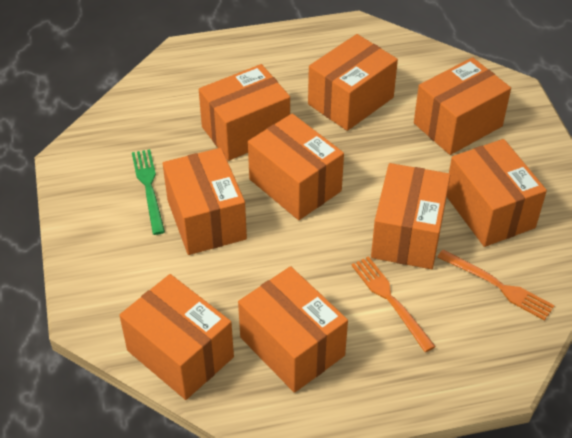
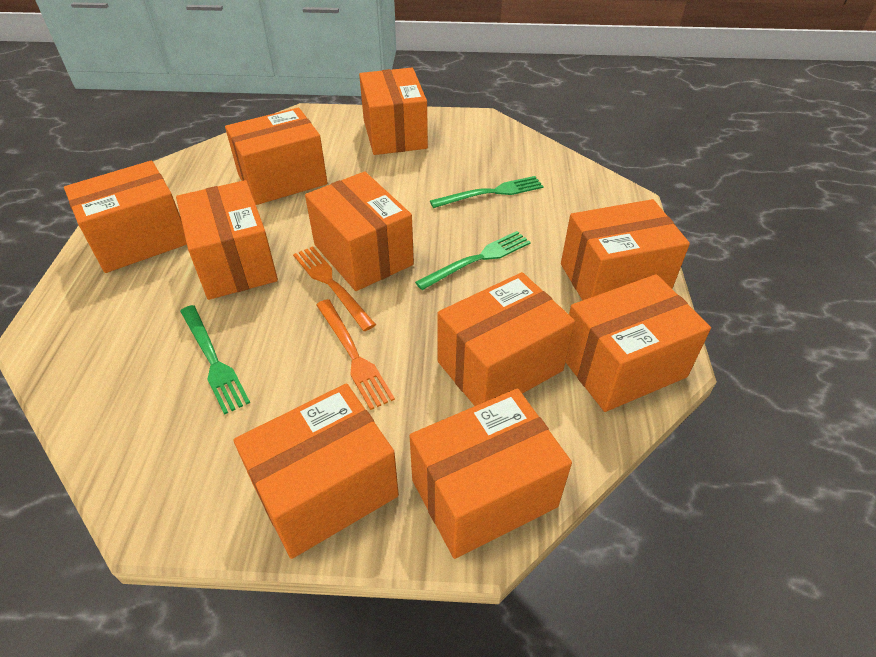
green fork: [132,149,165,235] = 1 -> [180,305,250,415] [415,231,531,290] [430,176,544,208] = 3
orange box: [119,274,234,400] [163,148,247,255] [199,64,290,161] [238,266,348,393] [248,114,344,220] [308,34,398,131] [371,163,450,269] [414,57,511,155] [447,139,547,247] = 9 -> [64,161,187,273] [176,180,278,300] [225,108,328,205] [233,384,399,559] [305,172,414,291] [359,68,428,155] [409,389,572,559] [438,272,575,406] [561,199,690,301] [566,274,711,412] = 10

